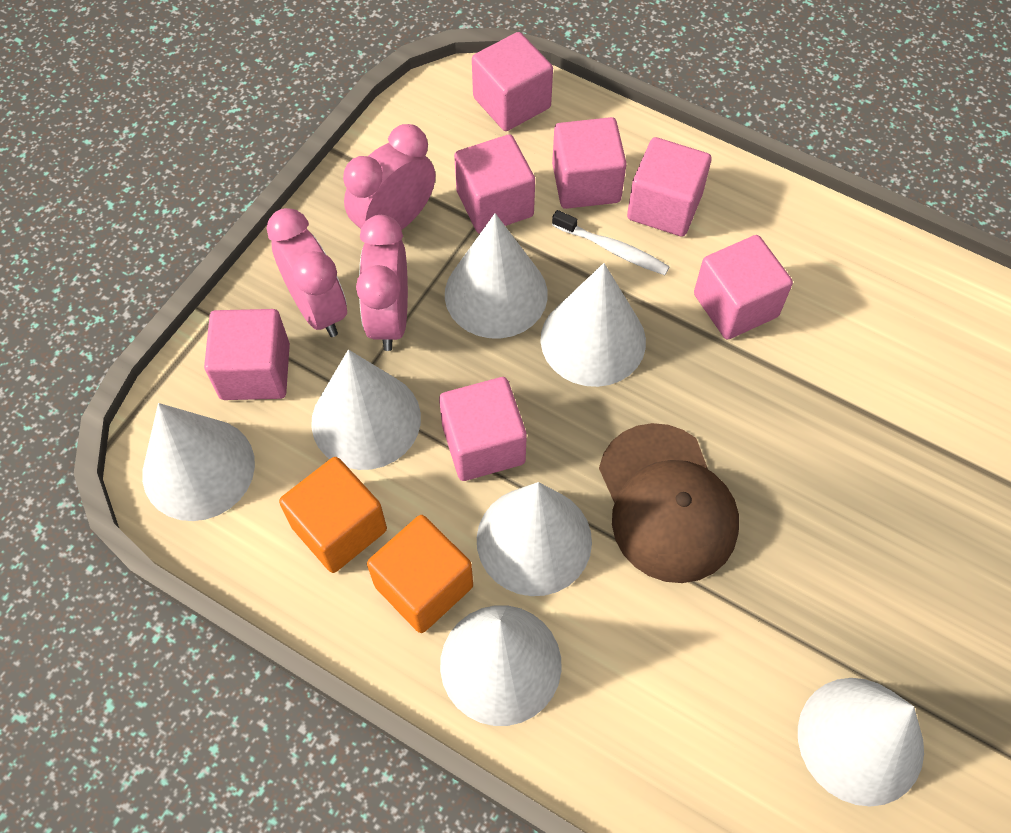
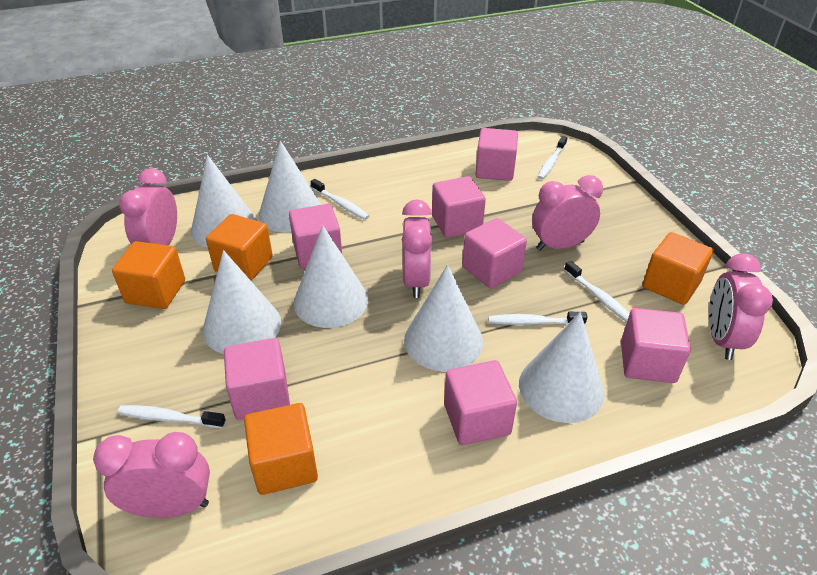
brown cap: [599,423,739,583] = 1 -> none = 0
orange cube: [279,457,387,573] [367,515,473,633] = 2 -> [112,241,185,309] [206,214,273,281] [244,403,318,495] [642,232,713,305] = 4
pink clock: [267,208,347,337] [343,124,435,230] [356,215,408,351] = 3 -> [93,432,210,518] [119,168,177,245] [402,200,432,298] [532,175,603,251] [709,253,773,360] = 5
white cone: [142,403,255,521] [311,350,421,470] [440,605,562,726] [445,213,548,338] [477,482,592,596] [541,263,646,387] [798,678,924,807] = 7 -> [191,155,257,247] [203,250,281,354] [259,141,321,233] [294,226,368,328] [404,265,483,371] [519,312,605,423] = 6
white toothbrush: [552,210,670,275] = 1 -> [118,405,226,428] [311,179,369,220] [488,312,587,325] [538,136,567,180] [564,261,630,322] = 5

